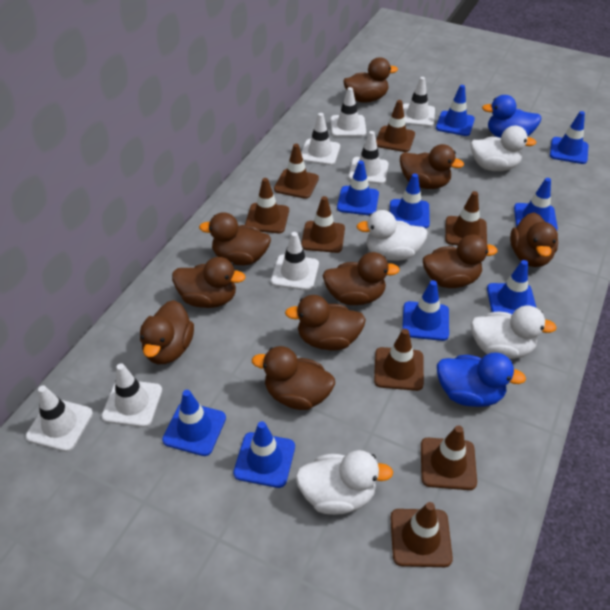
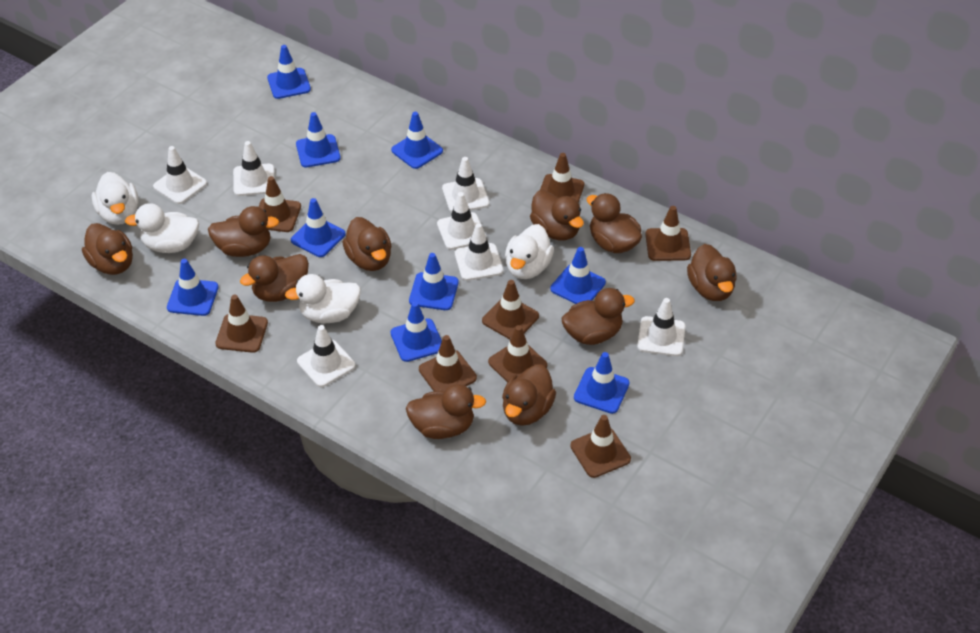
blue duck: [437,352,526,407] [482,95,541,138] = 2 -> none = 0

